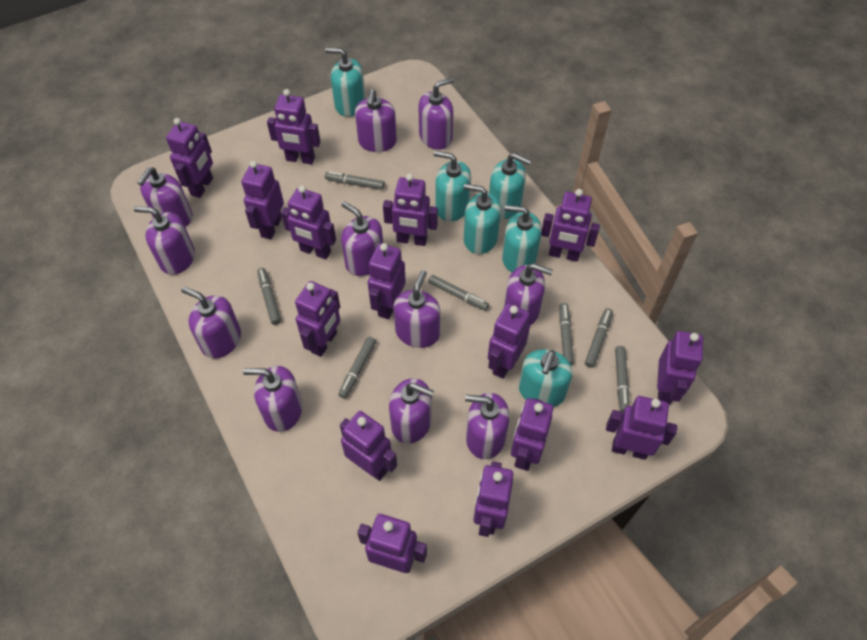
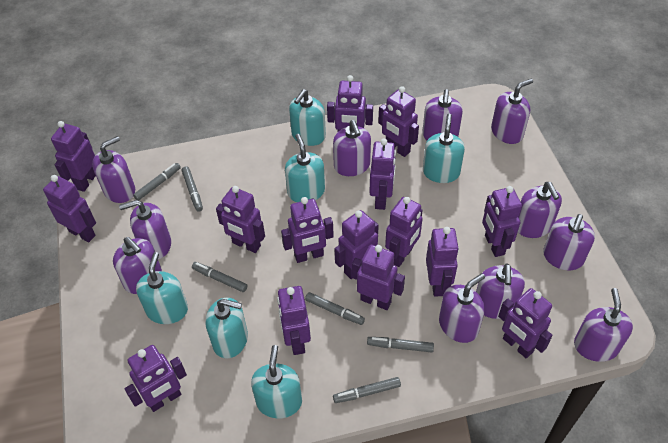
grey marker: [257,268,281,325] [325,171,385,190] [338,337,376,398] [428,275,489,311] [560,303,574,365] [585,308,613,368] [615,346,629,412] = 7 -> [133,163,181,201] [182,166,203,212] [192,262,247,292] [305,292,365,325] [333,377,401,403] [367,337,434,352] = 6

